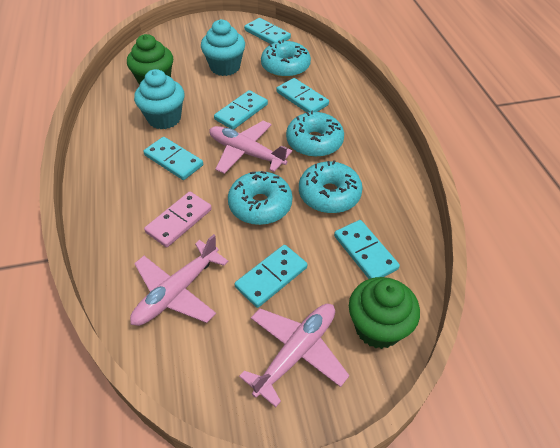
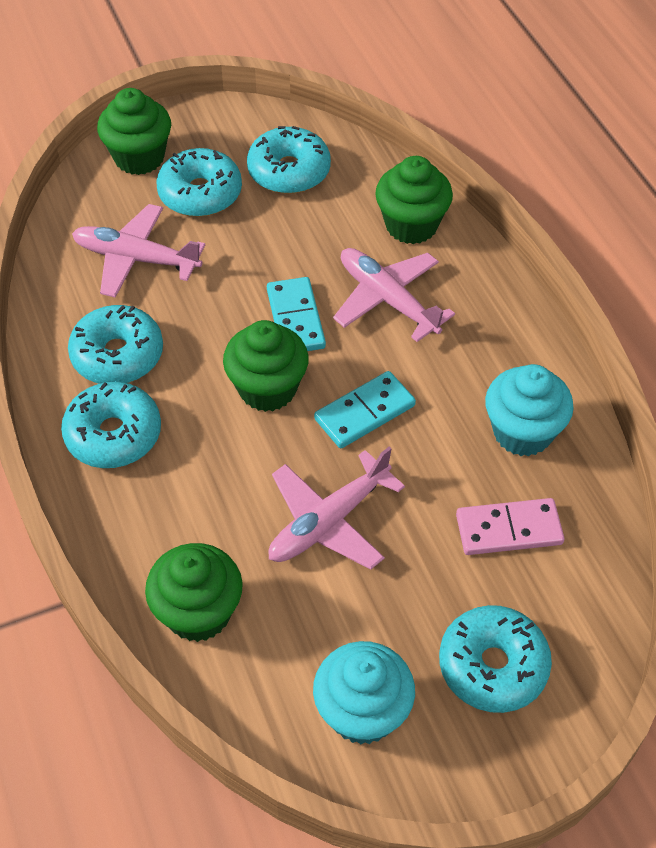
green cupcake: [127,34,173,85] [349,277,420,349] = 2 -> [97,88,171,175] [145,543,243,642] [223,320,309,412] [375,156,453,244] = 4
turquoise domino: [143,137,203,180] [214,90,268,130] [235,245,307,308] [244,18,291,44] [276,78,329,112] [334,220,400,279] = 6 -> [267,277,326,351] [314,371,416,448] = 2
turquoise donut: [228,171,293,225] [261,39,311,78] [286,110,344,157] [299,160,363,213] = 4 -> [61,382,161,468] [68,305,163,384] [156,148,242,217] [247,126,331,194] [439,605,552,713] = 5

